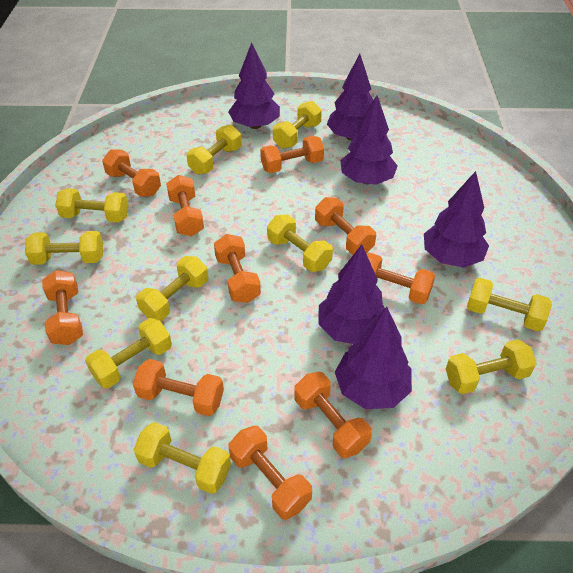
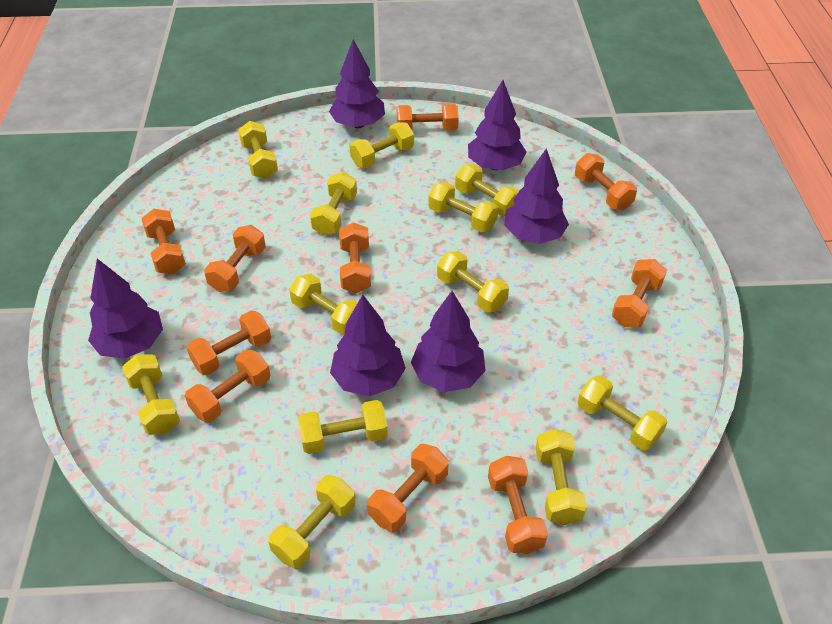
yellow dumbbell: [25,231,103,265] [55,188,129,223] [85,318,172,388] [134,422,231,494] [136,256,208,321] [187,125,241,175] [267,215,333,272] [273,101,322,149] [446,339,537,394] [467,278,552,331] = 10 -> [122,355,180,435] [238,121,278,179] [268,475,355,569] [289,274,358,335] [298,400,388,454] [310,172,357,236] [350,122,414,168] [428,182,499,233] [437,251,509,313] [455,164,520,216] [535,429,587,525] [577,375,667,451] = 12

